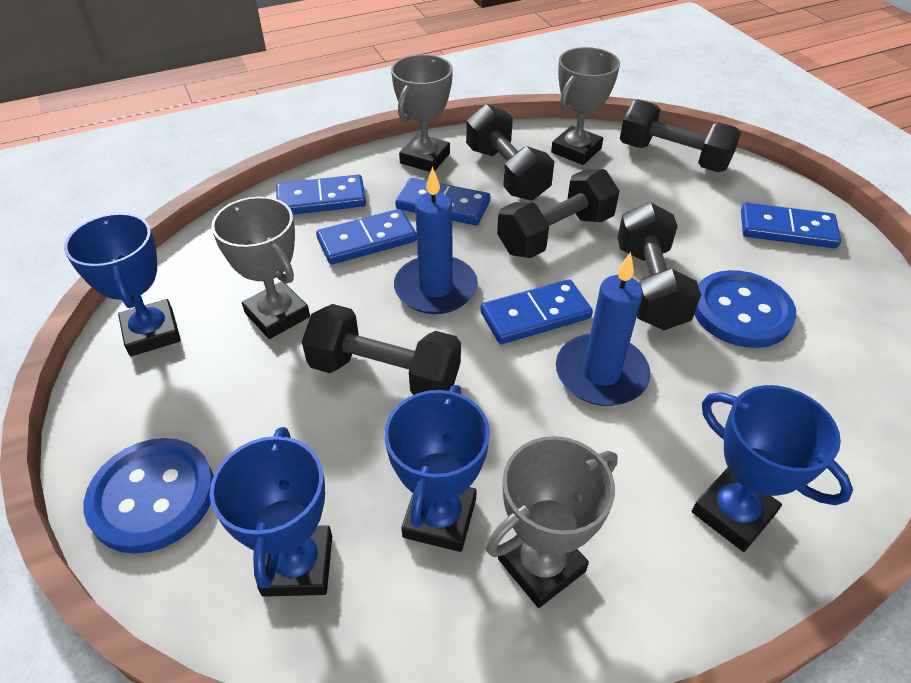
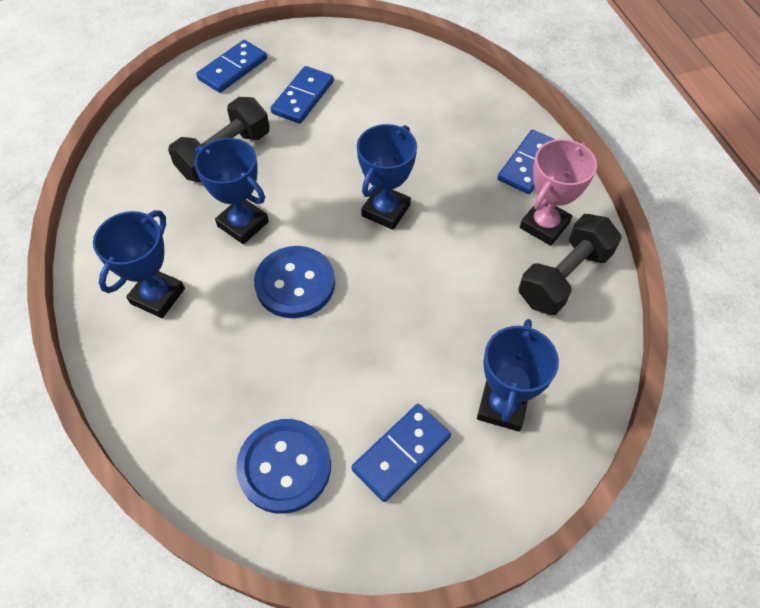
black dumbbell: [302,304,461,395] [466,104,555,201] [497,169,620,258] [617,203,701,330] [620,99,741,172] = 5 -> [168,97,270,182] [519,214,622,315] = 2
blue candle: [394,167,478,314] [556,252,651,406] = 2 -> none = 0
blue domino: [276,174,366,215] [316,209,417,265] [395,178,490,226] [480,279,593,344] [741,203,841,248] = 5 -> [196,40,267,93] [271,66,334,124] [352,404,451,502] [498,130,556,194] = 4
grey trophy: [211,197,310,339] [391,54,453,172] [486,436,618,608] [551,47,620,165] = 4 -> none = 0
pink trophy: none = 0 -> [520,139,597,246] = 1

